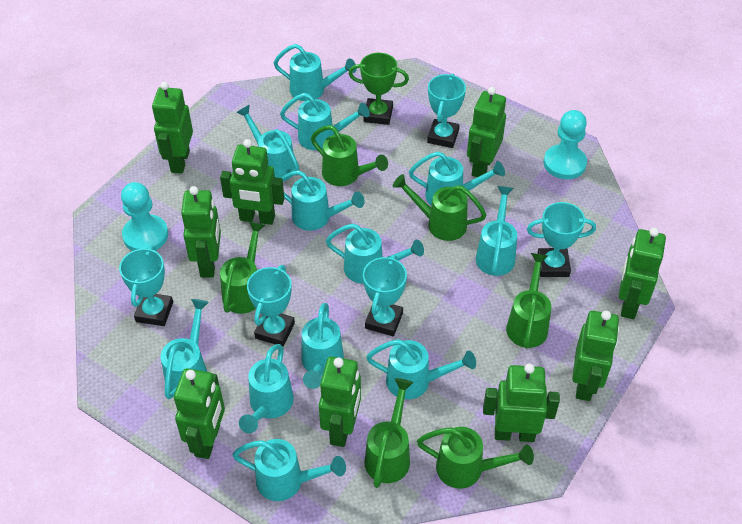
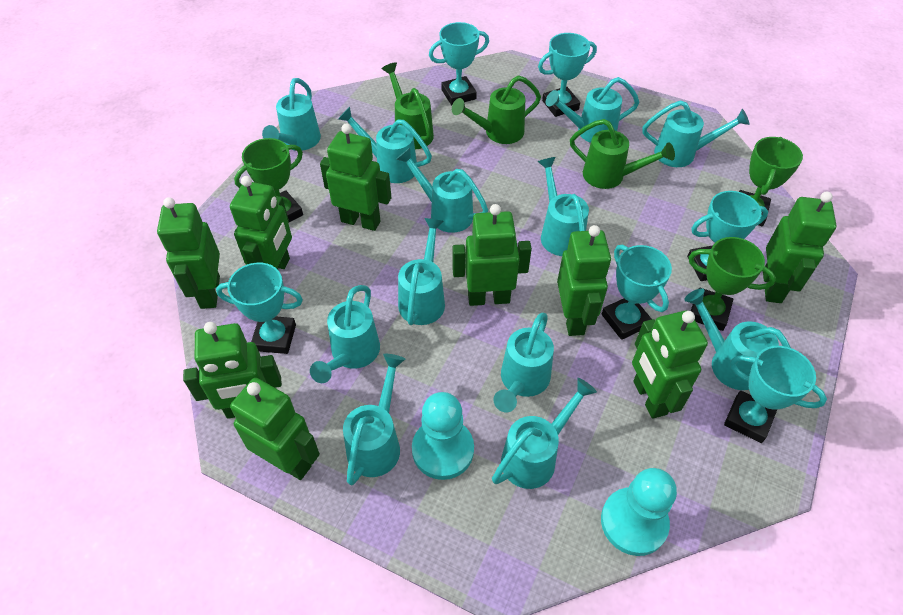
green trophy: [349,53,409,125] = 1 -> [234,138,303,222] [688,237,776,331] [739,137,803,226] = 3
green watering can: [220,222,265,314] [311,125,388,186] [364,378,413,488] [393,174,486,241] [417,427,534,489] [506,253,551,348] = 6 -> [382,62,434,149] [452,75,541,144] [570,119,675,189] = 3
turquoise trophy: [119,246,173,326] [247,265,295,346] [363,255,407,336] [427,74,466,148] [527,202,596,277] = 5 -> [216,263,303,354] [429,22,489,105] [538,33,597,117] [602,245,672,340] [687,191,768,281] [724,346,827,443] = 6

